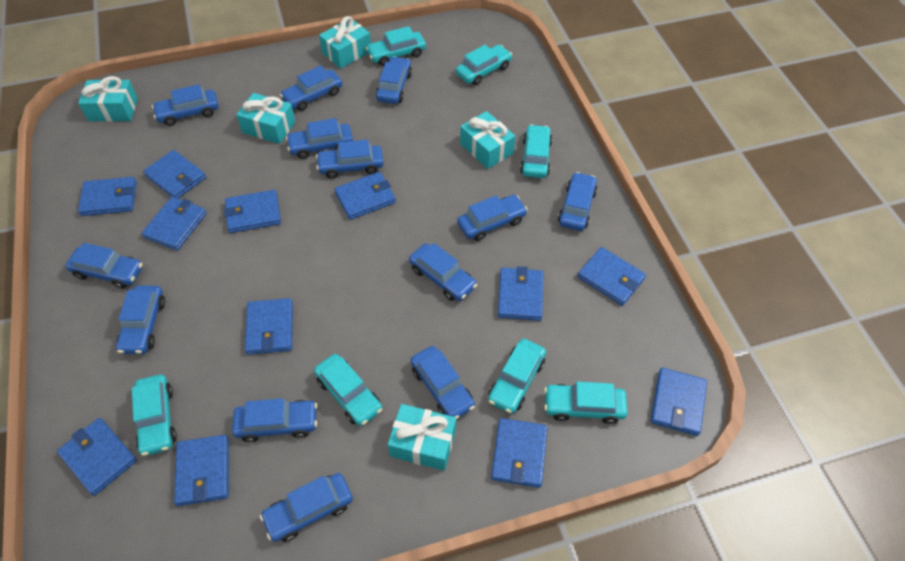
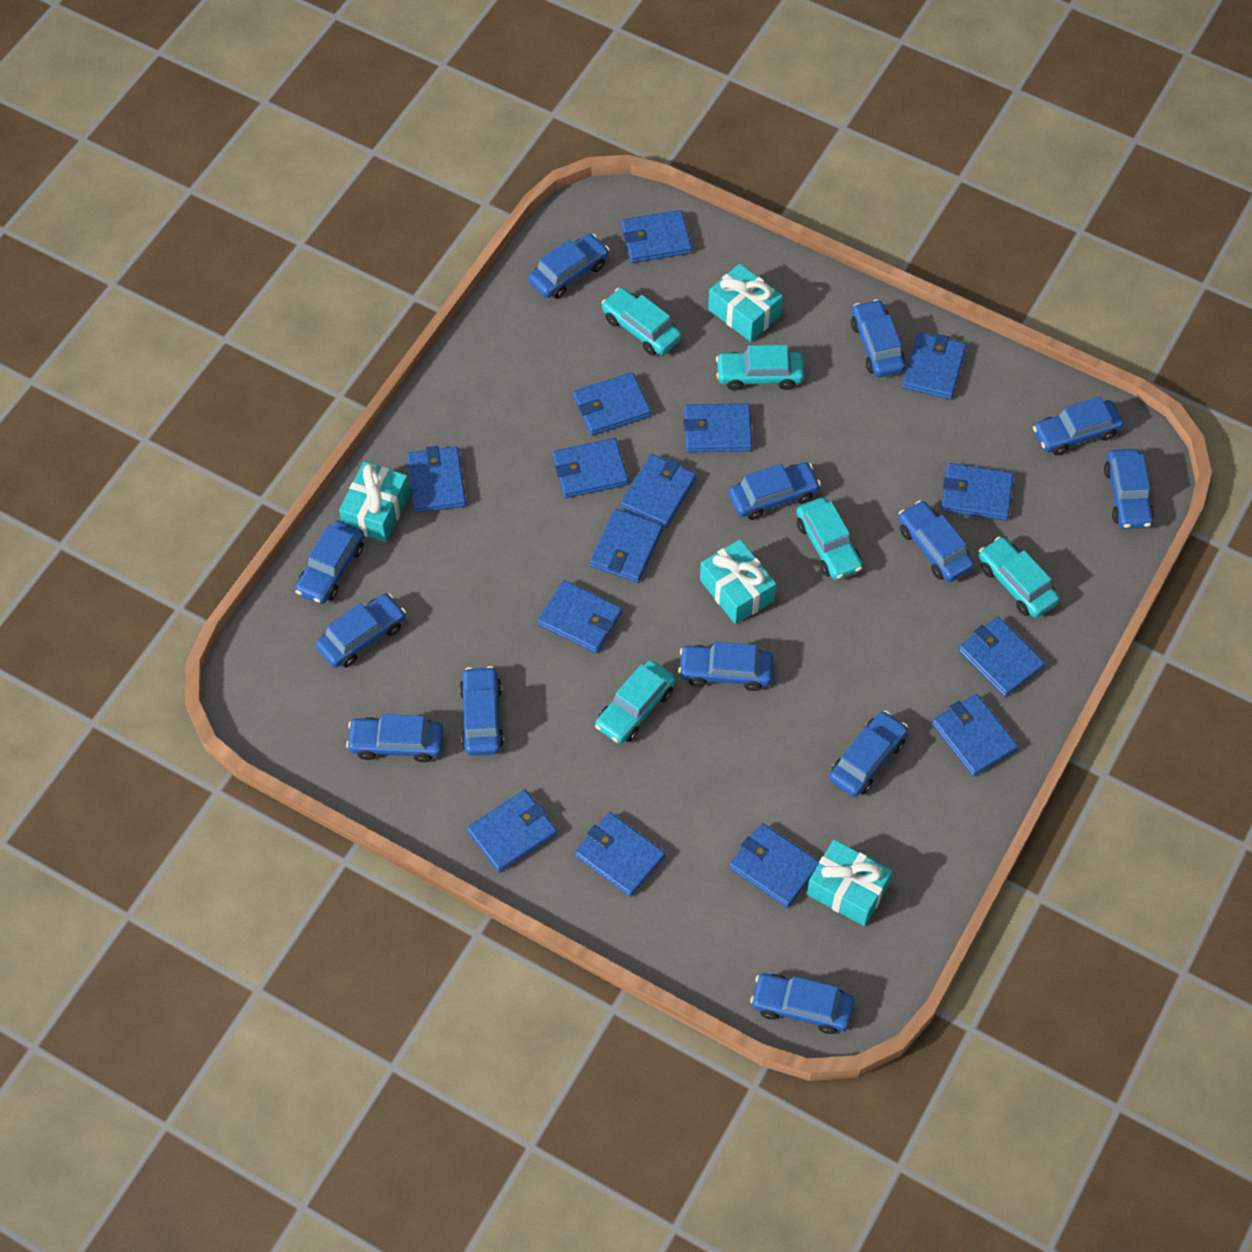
blue wallet: [57,418,137,496] [78,177,137,216] [141,197,207,251] [143,150,206,198] [174,435,229,506] [224,190,281,233] [245,298,293,355] [334,172,396,220] [491,418,548,488] [498,266,544,321] [577,247,646,306] [651,368,707,436] = 12 -> [407,446,466,513] [467,790,557,873] [537,580,622,653] [552,438,628,498] [573,372,651,436] [575,812,665,897] [590,508,663,583] [620,454,696,528] [621,210,692,263] [683,403,752,453] [729,823,819,908] [902,332,967,400] [932,694,1018,776] [941,463,1014,521] [958,617,1045,697] = 15
turquoise car: [132,374,177,456] [314,354,382,426] [366,26,426,66] [456,45,512,85] [488,339,546,414] [520,124,552,178] [544,382,628,424] = 7 -> [595,660,675,744] [601,287,682,355] [716,345,804,391] [796,497,863,580] [979,536,1060,618] = 5
turquoise gift: [78,76,138,122] [236,93,296,144] [319,16,371,69] [388,404,456,471] [460,111,515,169] = 5 -> [339,461,410,542] [700,539,776,624] [708,263,783,342] [807,840,892,926] = 4

